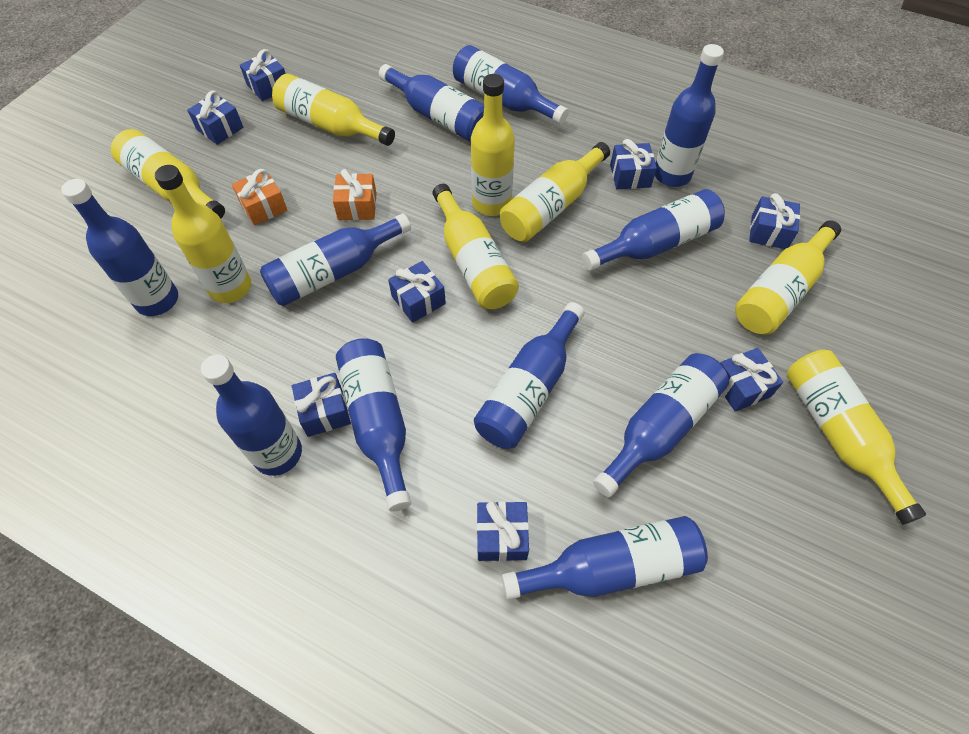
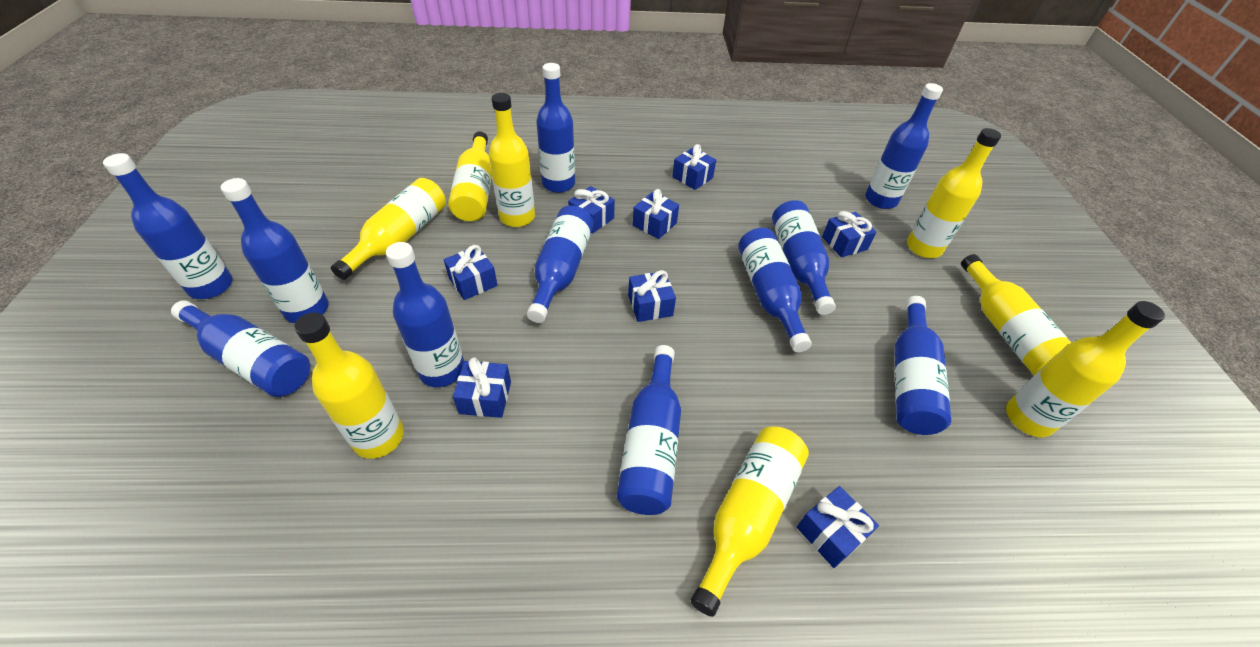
orange gift: [232,169,288,225] [333,169,377,220] = 2 -> none = 0

